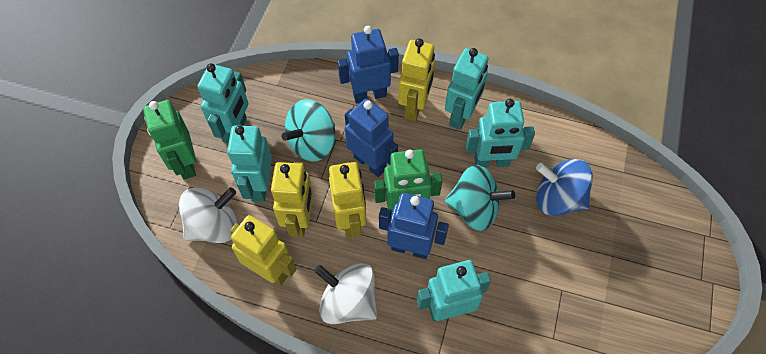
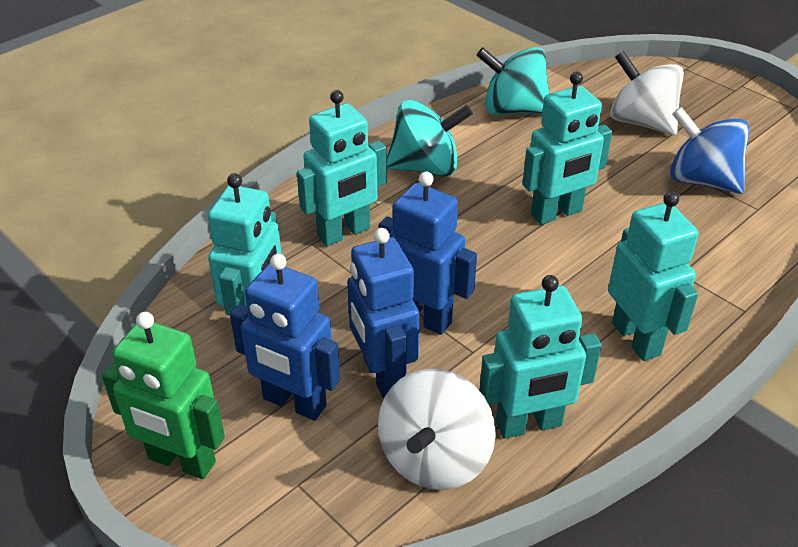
green robot: [143,100,196,180] [374,149,443,214] = 2 -> [102,312,225,479] = 1
yellow robot: [230,215,296,286] [271,162,313,237] [329,162,367,238] [398,38,435,121] = 4 -> none = 0

